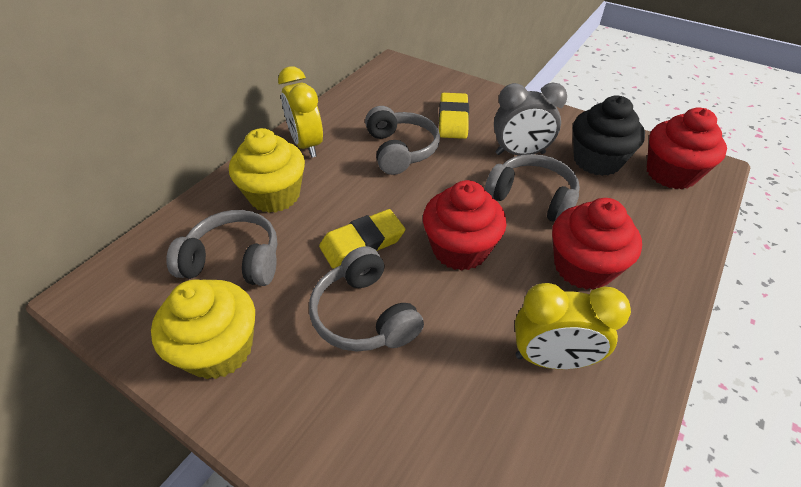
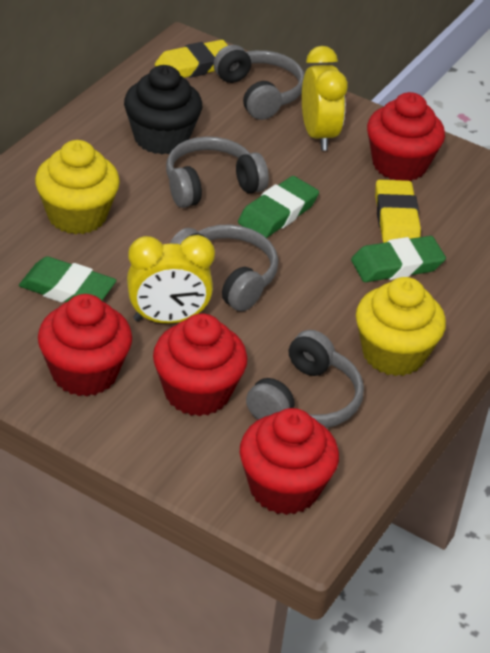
green eraser: none = 0 -> [19,256,116,302] [238,176,319,238] [351,236,446,282] = 3
grey clock: [494,82,567,156] = 1 -> none = 0
red cupcake: [423,180,506,271] [552,198,642,290] [646,107,727,189] = 3 -> [38,294,132,396] [153,313,247,416] [240,408,339,515] [367,92,445,181] = 4

